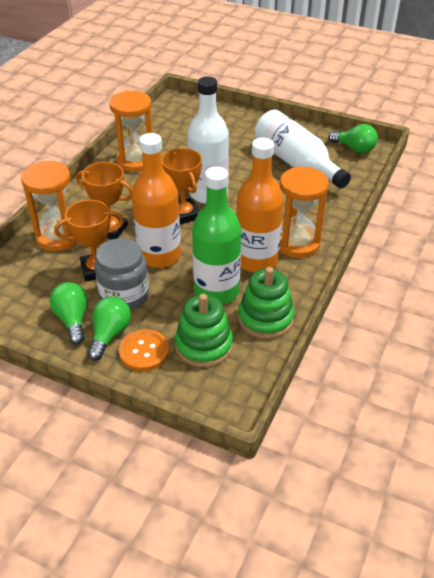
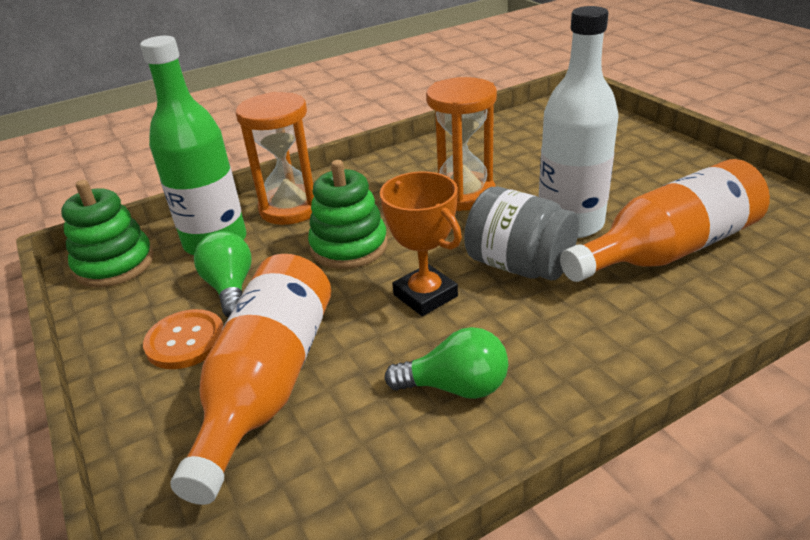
green light bulb: [50,282,88,345] [88,296,131,361] [328,124,378,153] = 3 -> [194,231,252,318] [385,327,508,399] = 2
orange hourglass: [21,161,77,251] [109,91,152,172] [279,166,329,258] = 3 -> [236,92,314,225] [426,77,497,211] = 2
orange trophy: [54,200,124,281] [76,162,133,239] [162,148,202,225] = 3 -> [380,172,462,316] = 1
white bottle: [187,77,229,204] [255,109,351,188] = 2 -> [539,6,619,238] = 1

